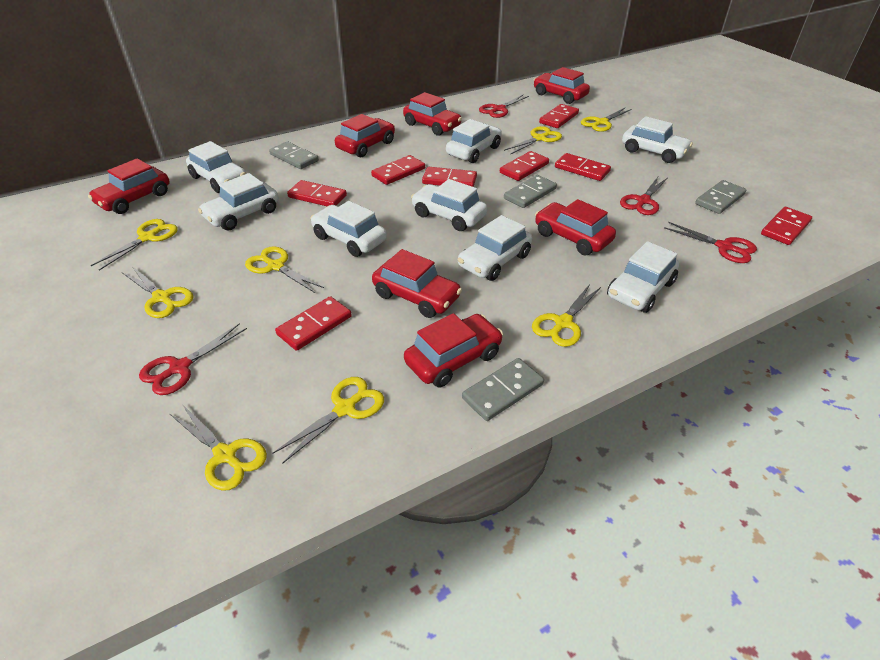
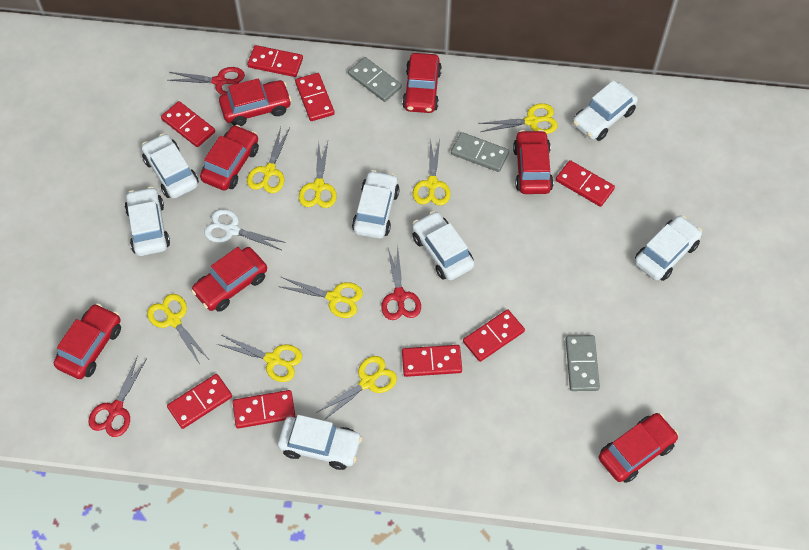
grey domino: [269,142,319,169] [462,358,544,421] [504,175,557,208] [695,180,746,214] = 4 -> [348,57,402,102] [451,132,509,172] [566,335,600,391] = 3
red scissors: [139,323,247,395] [479,95,529,118] [620,177,668,215] [664,222,757,263] = 4 -> [89,355,147,437] [167,67,245,95] [381,246,421,320] = 3
white car: [186,141,246,193] [198,173,279,231] [310,201,387,257] [411,179,487,231] [446,119,501,163] [458,215,532,281] [607,241,679,313] [622,116,693,163] = 8 -> [125,187,170,256] [142,133,199,199] [278,415,362,470] [352,170,400,239] [412,211,475,281] [573,80,638,141] [635,215,702,281] = 7
white scissors: none = 0 -> [204,209,286,250] = 1

